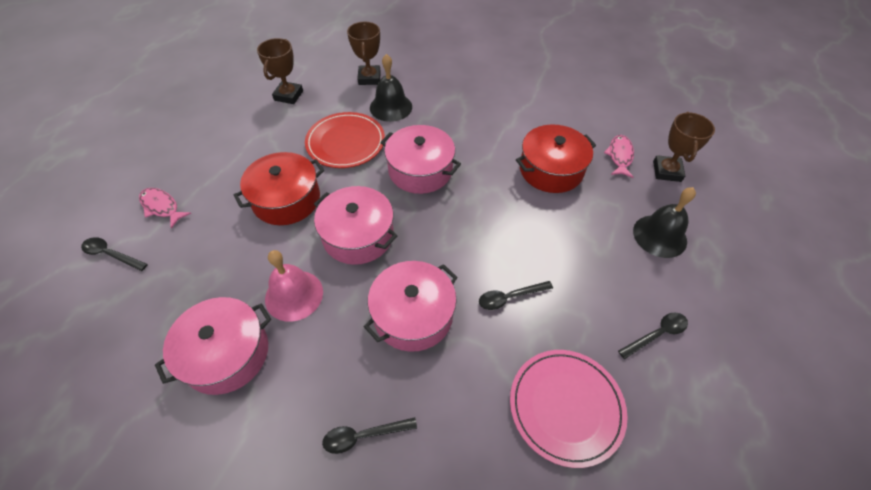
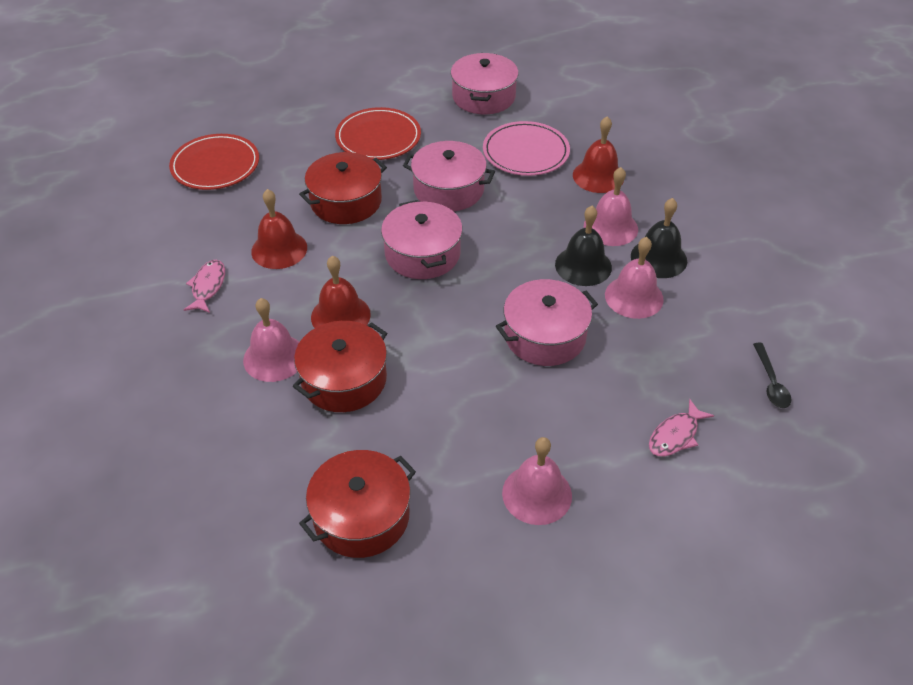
black spoon: [81,237,148,271] [322,417,417,454] [479,281,553,310] [618,312,688,359] = 4 -> [753,343,791,408] = 1
brown trophy: [257,38,303,104] [347,22,381,85] [653,112,715,182] = 3 -> none = 0
pink bell: [265,250,323,322] = 1 -> [243,298,299,382] [502,437,572,525] [584,167,638,246] [605,237,664,319] = 4
red bell: none = 0 -> [251,189,307,269] [311,256,371,328] [573,116,624,193] = 3
red plate: [305,112,385,168] = 1 -> [169,134,259,190] [335,107,421,160] = 2
red pot: [234,152,324,225] [516,124,596,193] = 2 -> [293,321,387,412] [299,152,387,224] [299,450,416,558] = 3

